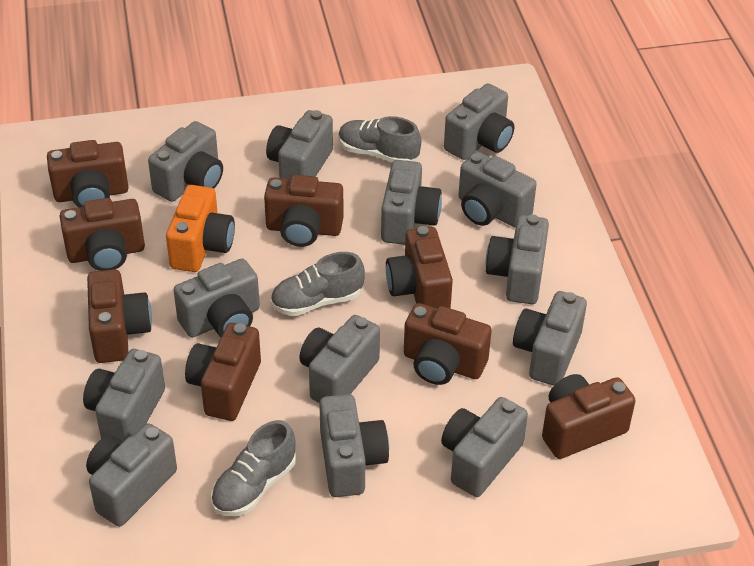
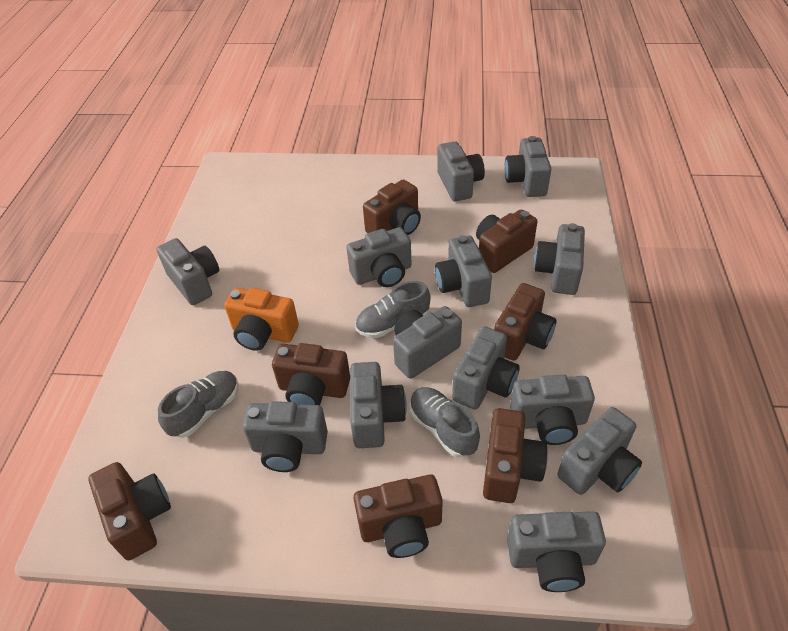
brown camera: [47,140,129,207] [60,198,145,271] [87,269,152,363] [185,323,261,421] [264,175,343,247] [386,226,453,309] [404,303,492,385] [542,374,636,459] = 8 -> [88,462,171,561] [272,343,350,406] [353,475,443,558] [363,180,421,235] [476,209,537,273] [483,408,548,503] [494,283,556,360] = 7

